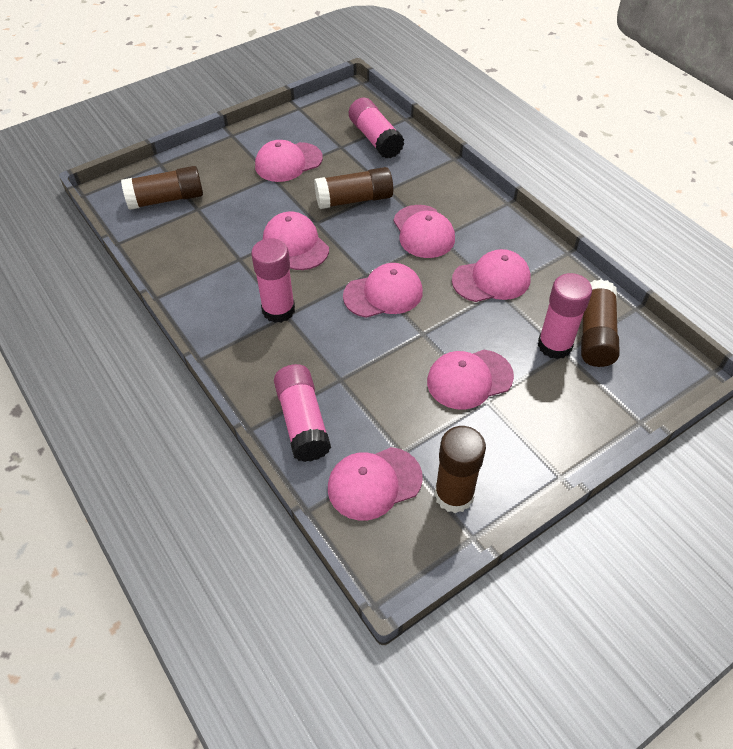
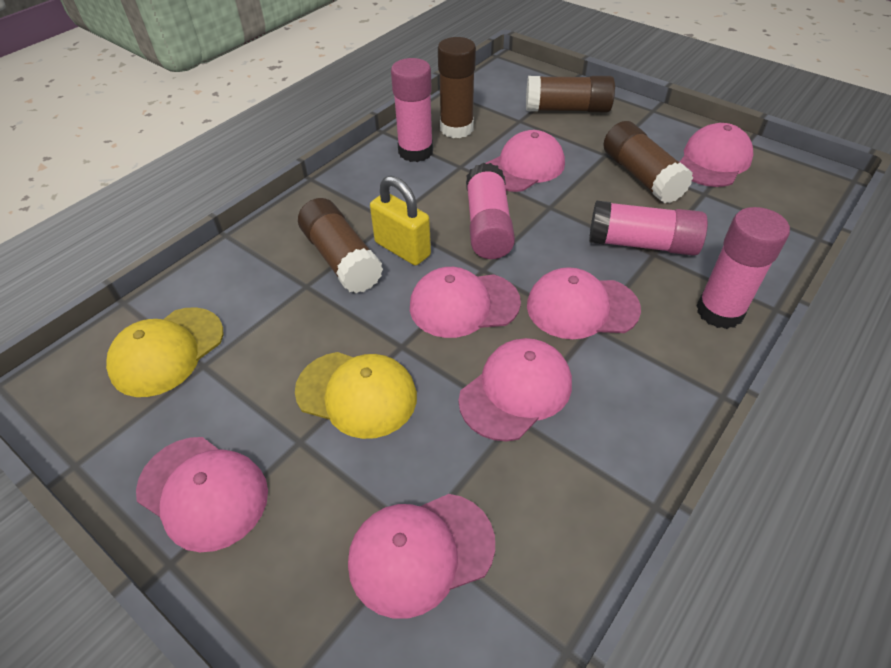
yellow cap: none = 0 -> [106,307,223,397] [295,352,417,439] = 2
yellow padlock: none = 0 -> [370,176,431,265] = 1

